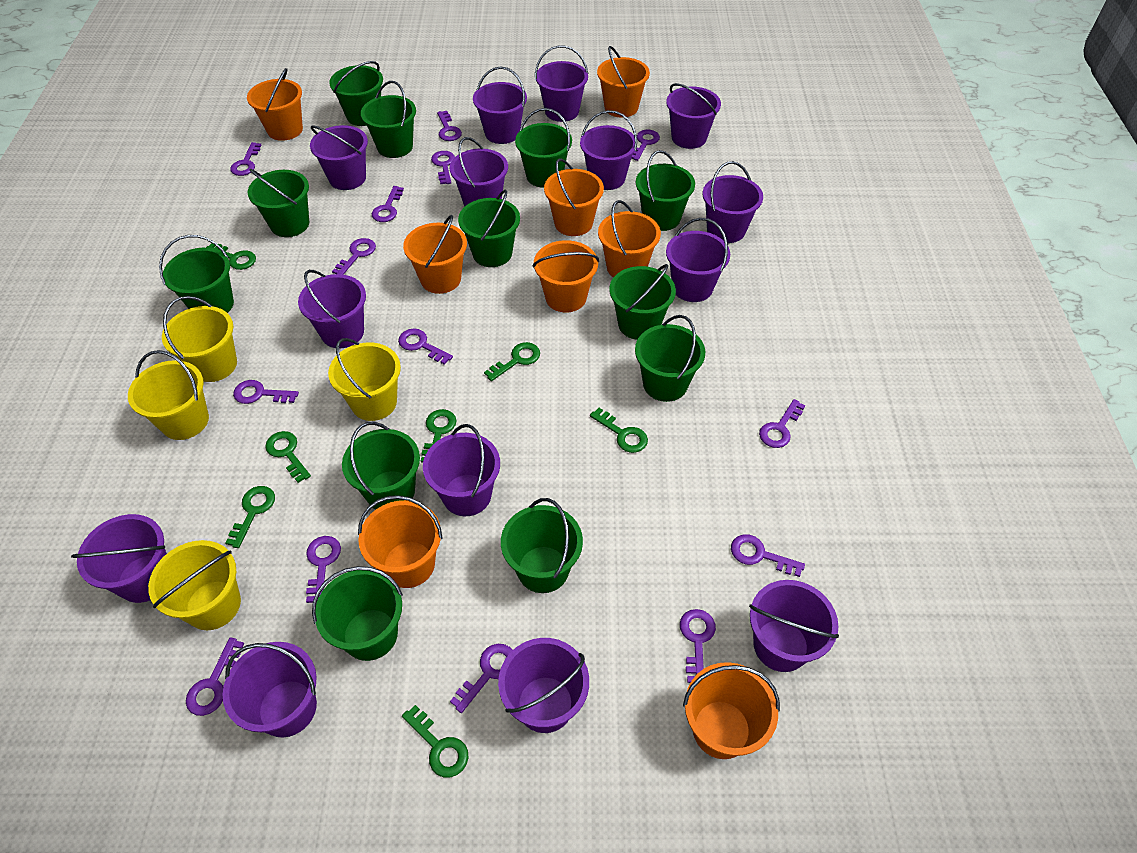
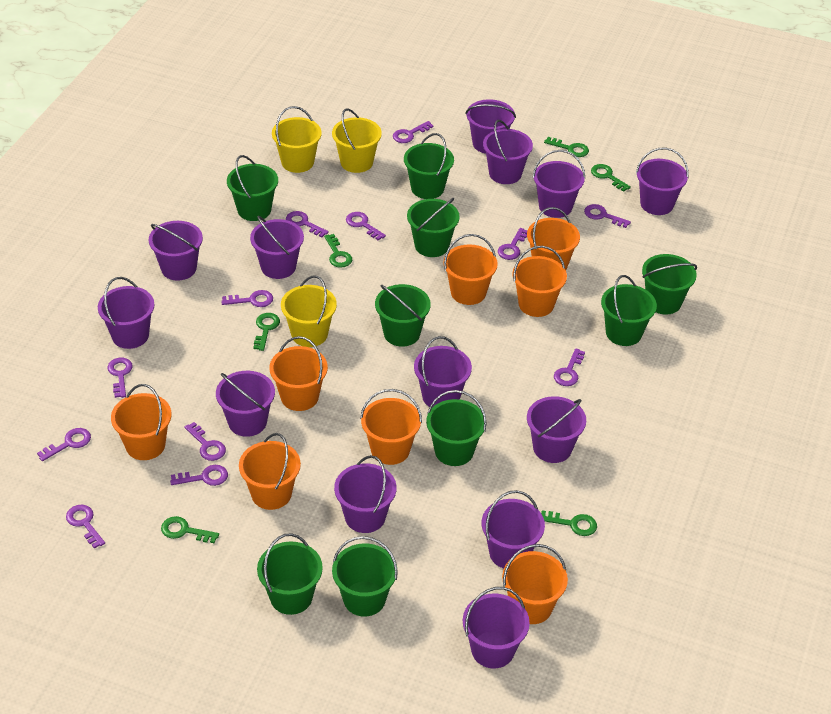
green bucket: [159,235,234,313] [247,169,309,237] [312,566,403,661] [329,61,383,126] [342,422,420,509] [361,81,416,158] [458,190,520,267] [501,498,583,593] [515,108,572,188] [609,264,676,340] [635,315,705,402] [636,150,695,231] = 12 -> [227,155,278,221] [257,533,323,615] [332,536,398,617] [375,284,431,347] [404,133,454,199] [407,198,460,257] [426,390,486,466] [601,275,657,346] [642,254,697,315] = 9
green key: [206,243,256,270] [225,486,275,548] [265,431,311,483] [402,705,469,778] [421,409,457,463] [484,342,540,381] [590,408,648,453] = 7 -> [161,516,219,543] [253,313,280,351] [324,234,352,268] [541,510,597,536] [544,137,589,157] [591,164,631,192] = 6
purple bucket: [71,514,167,603] [223,642,317,737] [298,270,366,348] [310,125,368,190] [423,424,500,516] [450,137,508,207] [473,67,527,144] [498,638,589,733] [535,45,589,122] [580,110,637,190] [666,83,721,149] [666,218,730,302] [703,161,763,243] [749,580,839,672] = 14 -> [98,277,155,349] [149,221,203,281] [216,371,275,437] [250,216,304,279] [334,455,397,533] [414,336,472,407] [463,587,530,668] [465,99,516,154] [482,490,545,568] [483,120,533,184] [527,396,586,463] [533,150,585,218] [636,147,689,215] = 13
purple key: [186,637,244,716] [230,142,262,176] [233,380,299,404] [306,536,341,603] [332,238,376,275] [372,186,404,222] [398,328,453,365] [431,151,455,184] [437,111,462,141] [450,644,513,713] [631,129,660,161] [680,609,716,683] [731,534,805,577] [759,399,805,448] = 14 -> [37,428,91,461] [66,505,105,549] [107,358,133,398] [170,465,228,486] [185,422,226,461] [221,290,273,307] [286,211,329,237] [346,212,386,240] [393,121,433,143] [498,228,527,260] [554,348,585,386] [584,204,631,228] = 12
yellow bucket: [128,350,209,440] [148,540,241,630] [162,296,237,382] [328,338,401,421] = 4 -> [272,106,322,173] [281,276,337,347] [332,108,382,173] = 3

